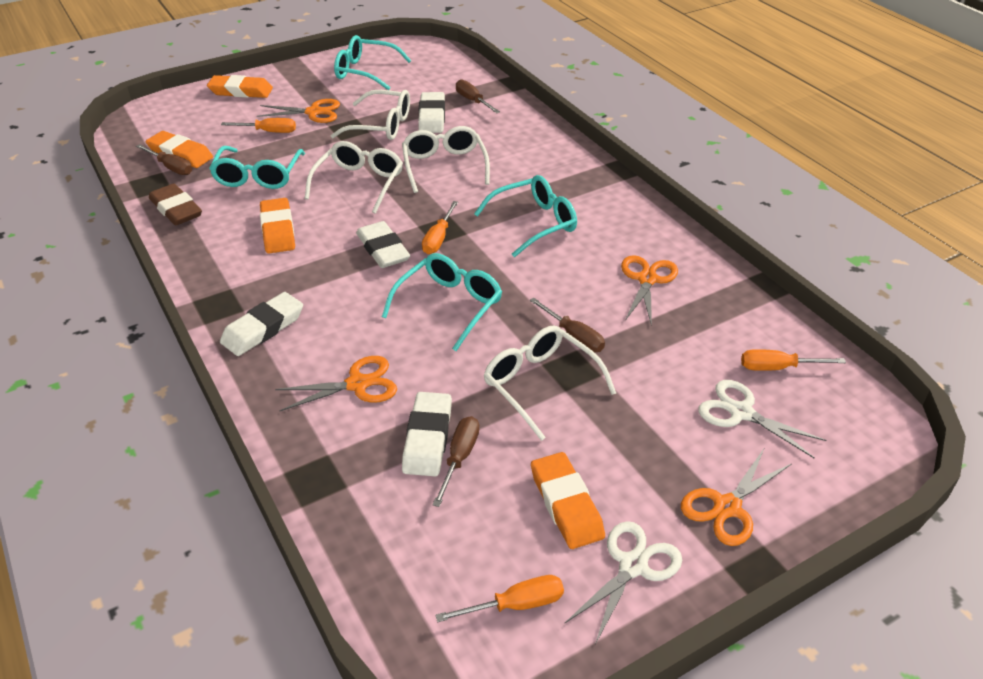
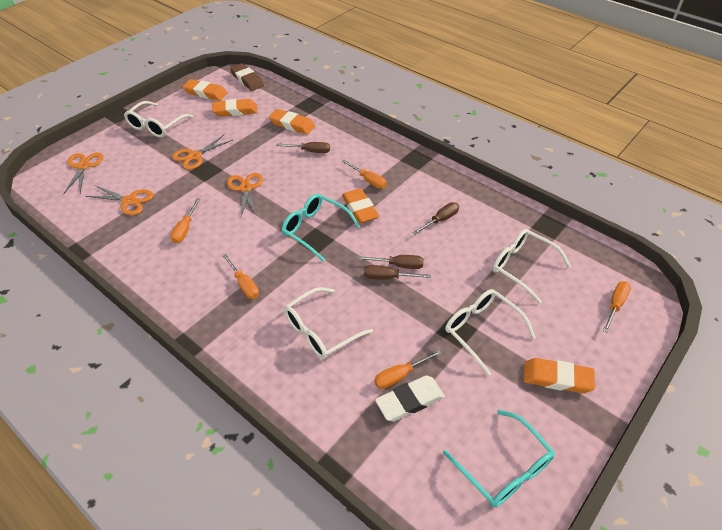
orange eraser: [146,131,213,168] [207,75,273,98] [260,198,295,253] [531,452,605,549] = 4 -> [183,79,227,101] [212,99,257,117] [269,109,315,135] [342,188,379,223] [524,358,595,393] = 5
orange screwdriver: [221,118,296,133] [422,201,458,254] [435,575,564,622] [741,349,846,371] = 4 -> [170,199,200,244] [222,254,259,299] [342,160,387,189] [374,350,442,389] [603,281,631,333] = 5
turquoise glasses: [209,146,305,189] [334,35,412,90] [382,253,502,351] [474,175,577,257] = 4 -> [282,194,360,262] [443,410,555,507] = 2
white eraser: [220,292,303,356] [356,221,410,268] [402,392,452,477] [418,92,445,133] = 4 -> [375,375,445,422] = 1
white scissors: [564,521,682,644] [698,380,827,459] = 2 -> none = 0

